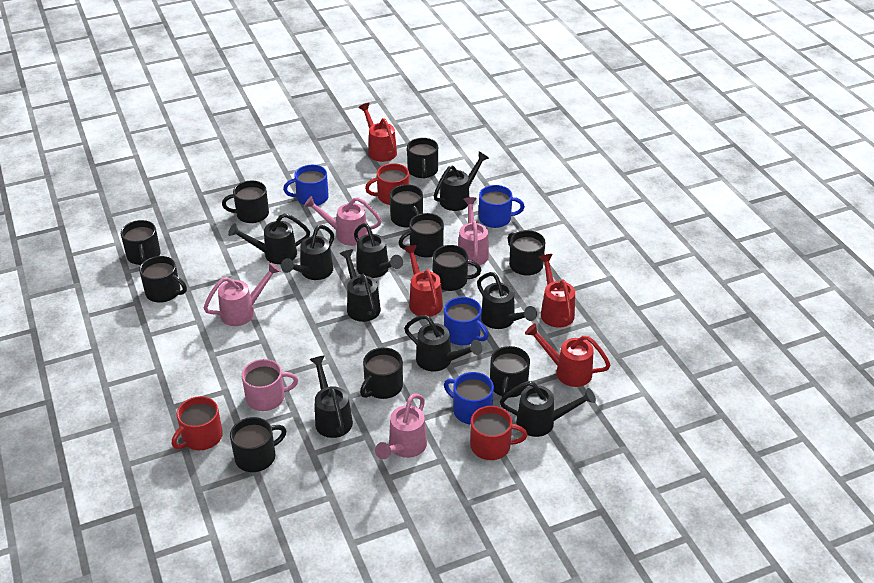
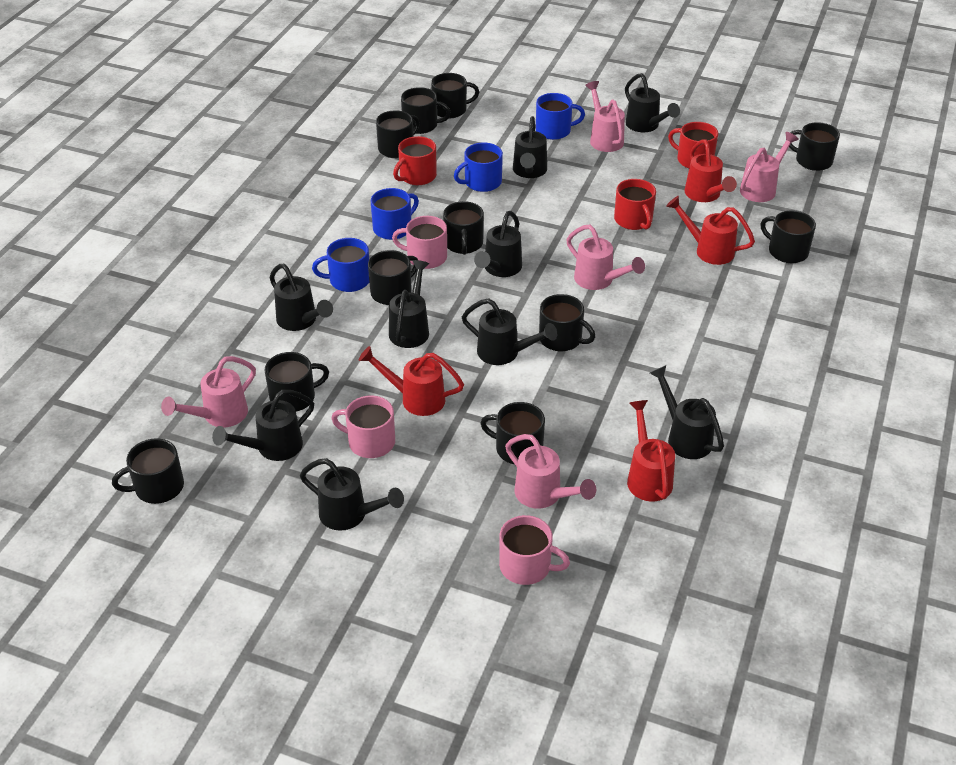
pink mug: [242,359,298,411] = 1 -> [331,396,395,458] [392,216,447,269] [499,515,570,585] = 3
pink watering can: [203,262,281,326] [304,196,382,246] [375,394,427,459] [458,197,489,266] = 4 -> [161,356,256,427] [505,434,596,509] [566,225,645,290] [585,81,625,152] [740,132,799,202] = 5

